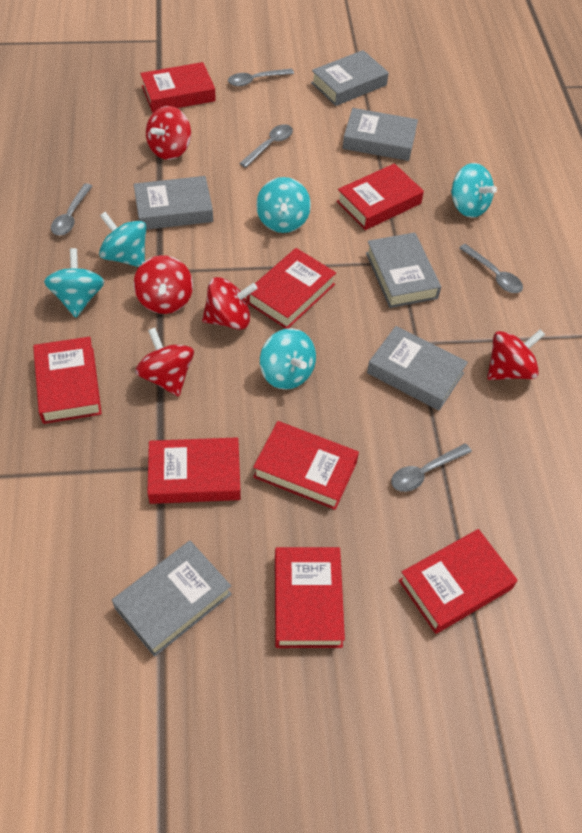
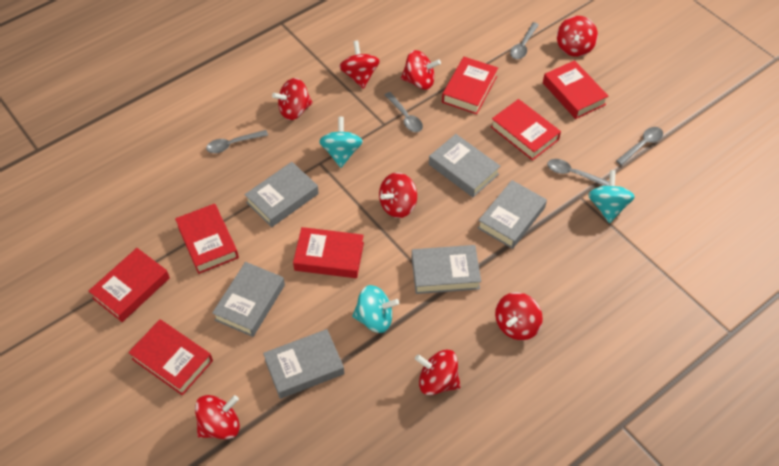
red book: [33,337,102,424] [140,62,216,113] [147,437,241,504] [247,248,336,329] [253,421,359,510] [275,547,345,648] [337,163,424,230] [399,529,517,634] = 8 -> [89,248,170,322] [128,319,213,395] [175,204,239,274] [293,227,364,278] [442,57,498,114] [491,99,561,161] [543,60,608,119] = 7
red spinning top: [134,255,193,314] [135,328,194,397] [146,106,191,160] [202,277,258,330] [487,329,545,380] = 5 -> [195,395,240,439] [272,78,313,120] [339,40,380,89] [379,172,417,218] [401,50,441,90] [415,350,461,395] [495,292,543,340] [557,16,598,57] = 8
turquoise spinning top: [44,248,105,318] [99,212,146,267] [256,177,311,233] [260,328,316,390] [451,163,497,218] = 5 -> [319,117,363,168] [352,285,399,333] [588,170,635,223] = 3

